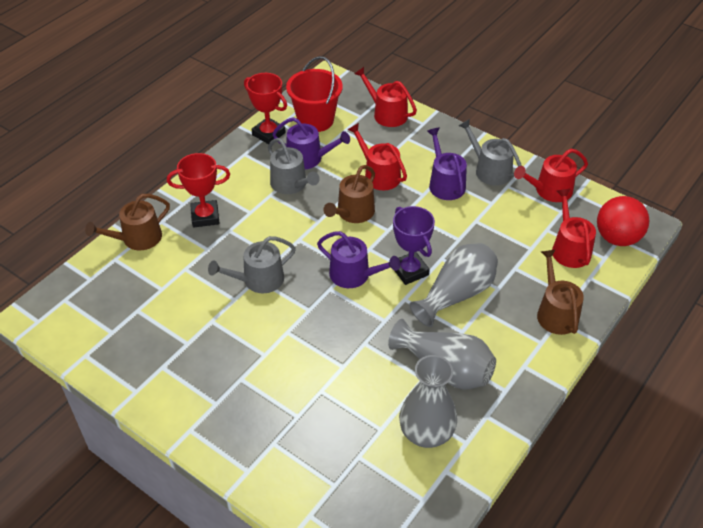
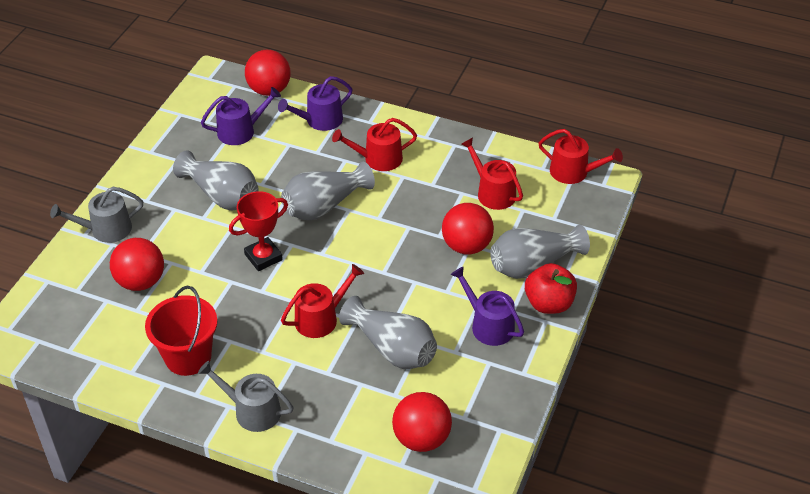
brown watering can: [85,194,170,250] [324,165,375,223] [537,250,584,335] = 3 -> none = 0
grey vase: [388,319,496,390] [399,355,457,448] [409,243,498,327] = 3 -> [173,150,258,210] [281,162,375,220] [339,296,437,369] [490,225,590,279] = 4
grey watering can: [208,236,296,293] [268,138,320,194] [459,119,522,186] = 3 -> [50,187,143,243] [198,361,293,432] = 2
purple trophy: [393,206,435,285] = 1 -> none = 0
red apple: none = 0 -> [525,263,577,314] = 1
red ball: [597,196,649,246] = 1 -> [110,238,164,291] [245,50,291,96] [392,392,452,452] [442,203,494,254] = 4
red trophy: [167,153,230,227] [244,73,287,144] = 2 -> [229,191,288,271] = 1

